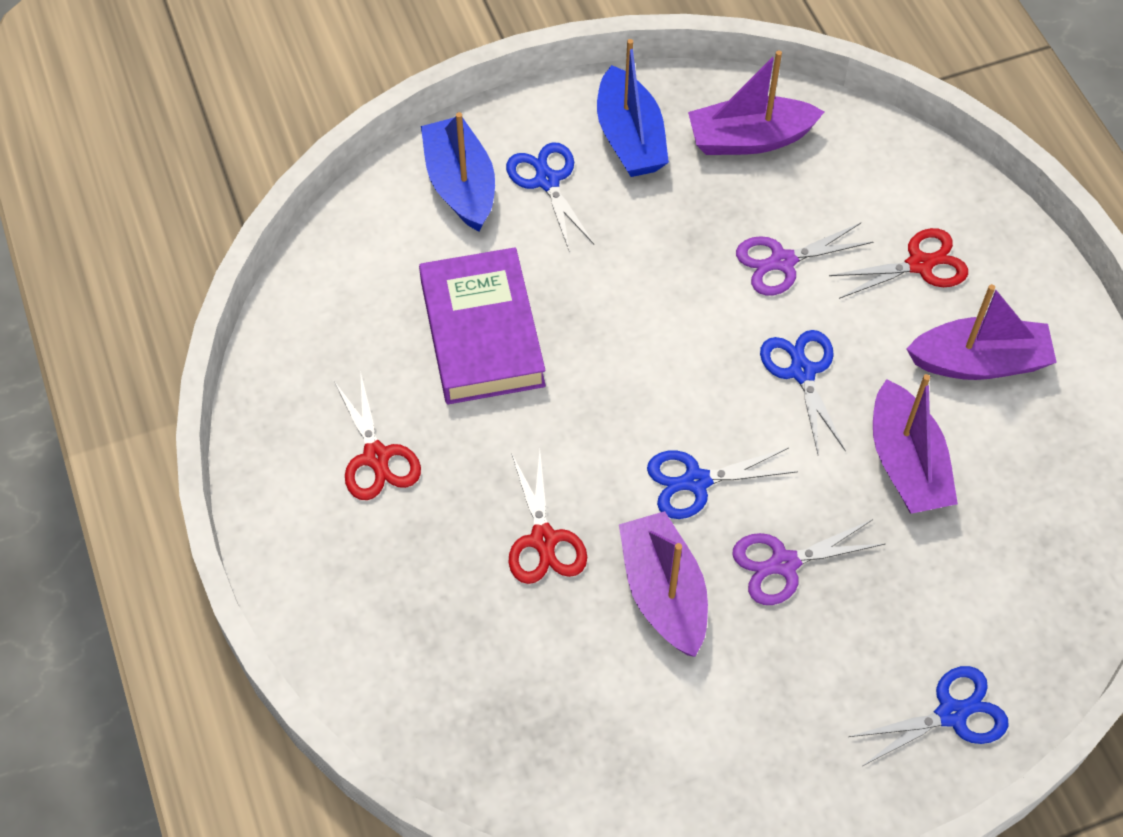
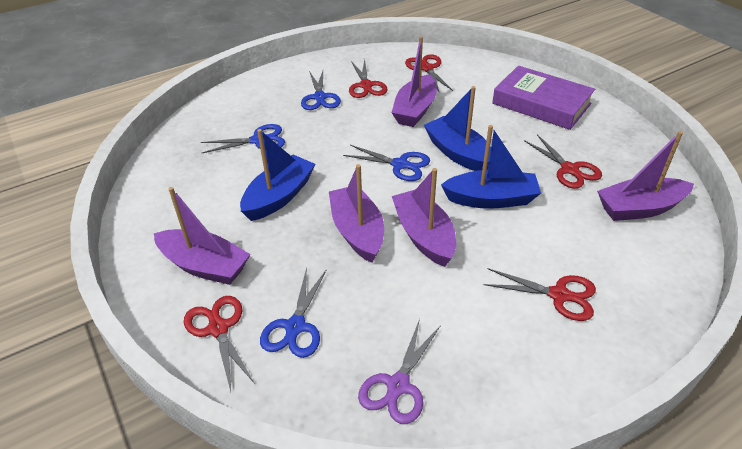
blue boat: [421,112,495,232] [597,39,669,177] = 2 -> [240,129,315,221] [424,86,491,171] [441,125,541,209] = 3
purple boat: [619,511,708,657] [688,50,824,155] [873,374,958,514] [907,284,1057,380] = 4 -> [154,187,250,285] [329,164,384,263] [391,36,437,127] [392,168,456,267] [597,131,694,221] = 5
purple scissors: [732,519,885,605] [736,223,873,296] = 2 -> [358,319,441,424] = 1
red scissors: [334,371,421,500] [509,450,587,584] [829,228,968,299] = 3 -> [184,296,255,392] [349,59,388,98] [405,54,453,92] [483,268,596,321] [524,135,602,189] = 5

